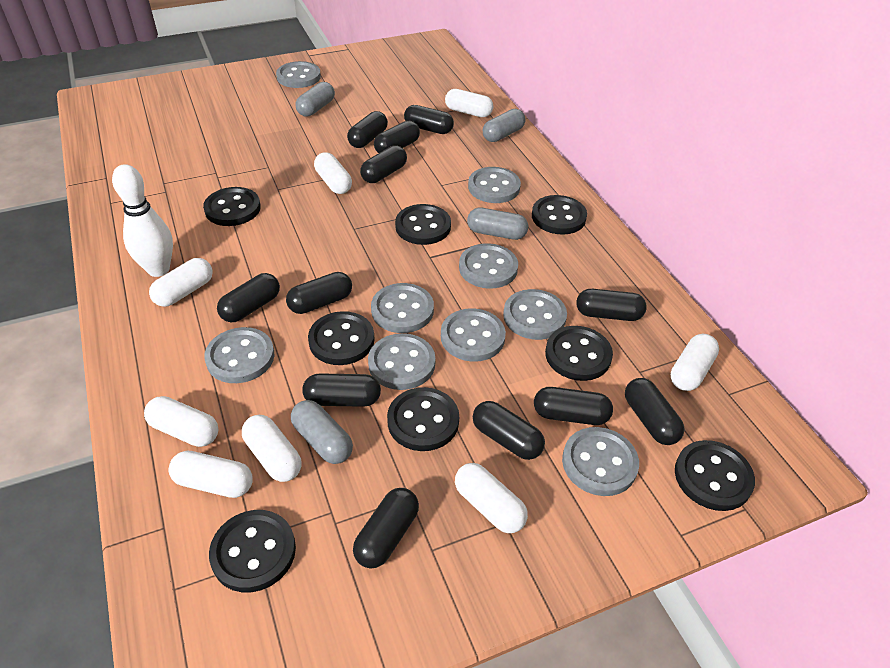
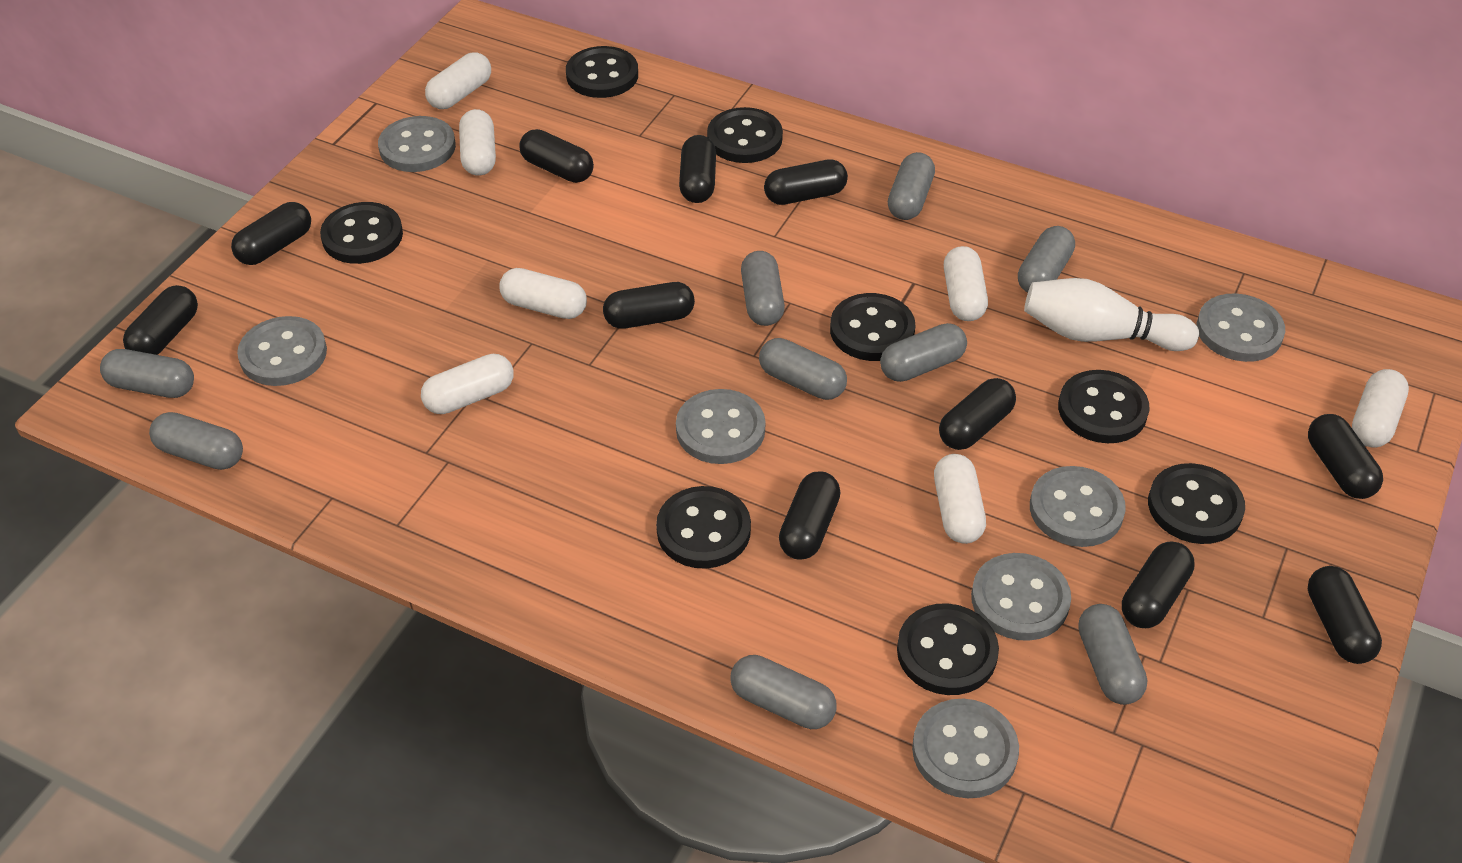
black capsule: [217,273,280,322] [286,272,352,314] [302,373,381,407] [347,111,388,148] [353,488,419,568] [360,145,407,183] [374,121,420,153] [404,105,454,134] [473,401,545,460] [534,387,613,425] [576,289,647,321] [625,378,685,445] = 12 -> [123,285,198,355] [231,202,311,265] [519,129,594,183] [603,282,695,329] [679,135,716,203] [764,159,848,205] [779,471,841,560] [939,378,1016,450] [1122,541,1195,628] [1308,414,1383,499] [1308,566,1382,664] = 11
grey button: [204,327,274,383] [276,61,321,88] [368,333,435,390] [371,283,434,333] [441,308,506,362] [459,243,518,289] [468,167,521,203] [503,289,567,340] [562,427,639,496] = 9 -> [237,316,327,386] [378,116,456,172] [676,389,765,464] [912,699,1019,798] [971,553,1071,641] [1030,466,1126,547] [1197,293,1285,362] = 7
grey capsule: [291,400,353,464] [295,82,335,117] [467,208,528,240] [483,109,525,142] = 4 -> [100,349,194,398] [149,412,243,470] [730,655,836,729] [741,251,785,326] [759,338,847,400] [880,323,967,382] [888,152,935,220] [1018,226,1075,293] [1078,604,1147,705] = 9
white capsule: [144,396,219,447] [149,258,213,307] [169,451,253,498] [242,415,302,482] [314,152,352,194] [445,89,493,117] [455,463,528,533] [671,334,719,391] = 8 -> [421,354,514,414] [425,52,491,109] [459,109,496,176] [499,268,587,319] [934,454,986,544] [944,246,988,321] [1352,369,1409,448] = 7

